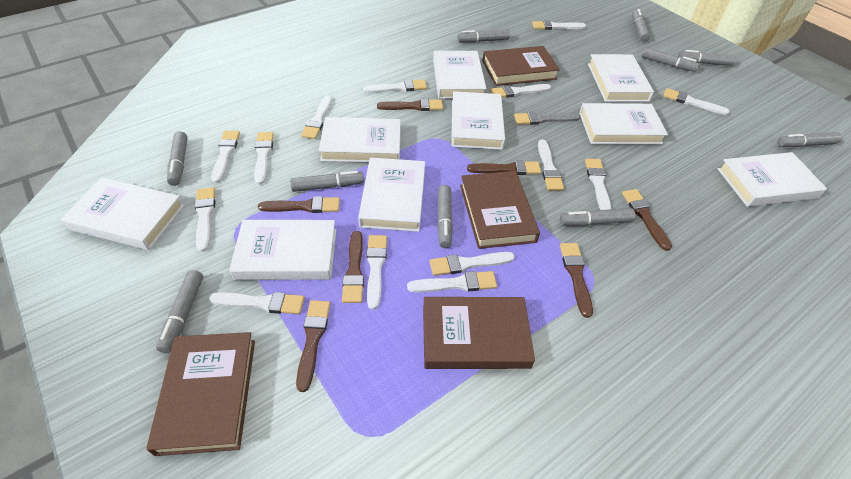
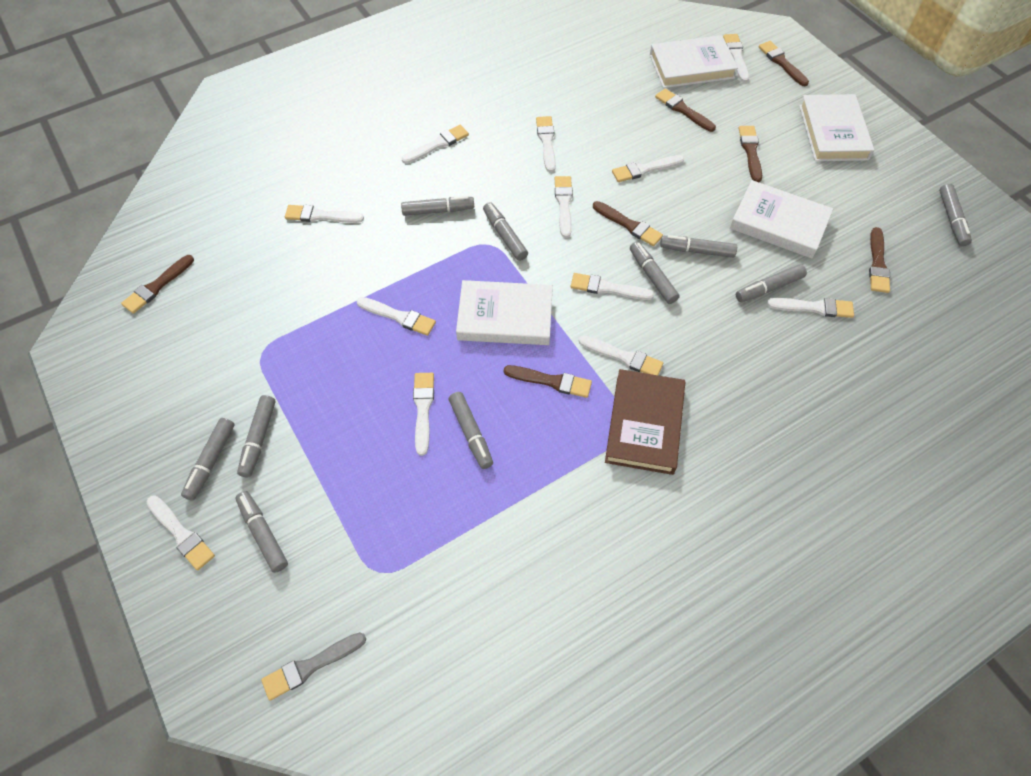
brown book: [146,332,255,456] [423,297,535,369] [460,171,540,249] [482,46,560,86] = 4 -> [605,369,685,475] = 1
white book: [61,177,184,250] [229,220,336,280] [319,117,401,163] [358,158,425,232] [433,51,486,99] [451,91,505,150] [579,103,668,145] [588,54,654,102] [718,152,827,207] = 9 -> [456,280,553,345] [650,35,738,88] [730,180,833,258] [799,94,874,161] = 4
white brush: [195,187,215,252] [209,292,304,314] [211,131,240,183] [254,132,274,185] [301,95,332,139] [363,79,427,93] [366,235,387,309] [407,271,497,293] [429,252,515,276] [490,84,551,98] [532,20,586,30] [538,140,564,190] [585,159,611,210] [663,88,730,115] = 14 -> [146,495,215,570] [285,205,364,223] [357,297,436,336] [402,125,469,164] [413,373,434,455] [536,116,556,172] [555,176,573,238] [571,273,654,300] [579,335,663,375] [612,155,684,182] [723,34,749,82] [767,298,854,318] = 12

